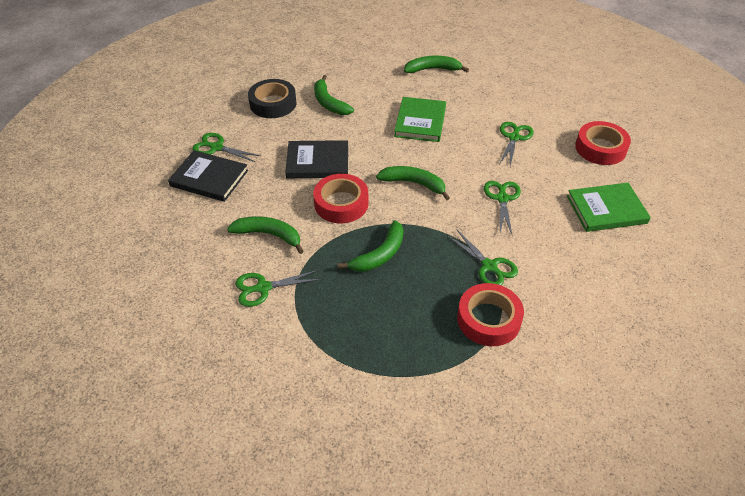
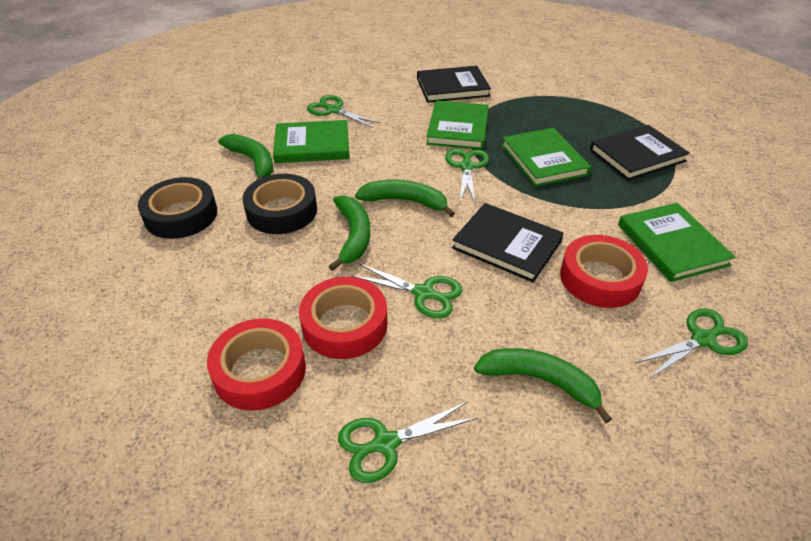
black book: [168,150,248,202] [285,140,348,178] = 2 -> [417,66,491,103] [452,203,564,282] [590,125,690,181] = 3
black tape: [248,79,296,118] = 1 -> [138,177,217,239] [243,174,317,234] = 2
green banana: [227,216,304,254] [314,75,354,115] [338,220,404,272] [376,166,450,200] [404,56,469,73] = 5 -> [218,134,273,180] [328,195,370,271] [355,179,455,217] [474,348,612,424] = 4
green book: [394,97,446,142] [567,183,651,232] = 2 -> [273,120,350,163] [426,100,489,150] [502,128,591,187] [618,203,735,282] = 4

